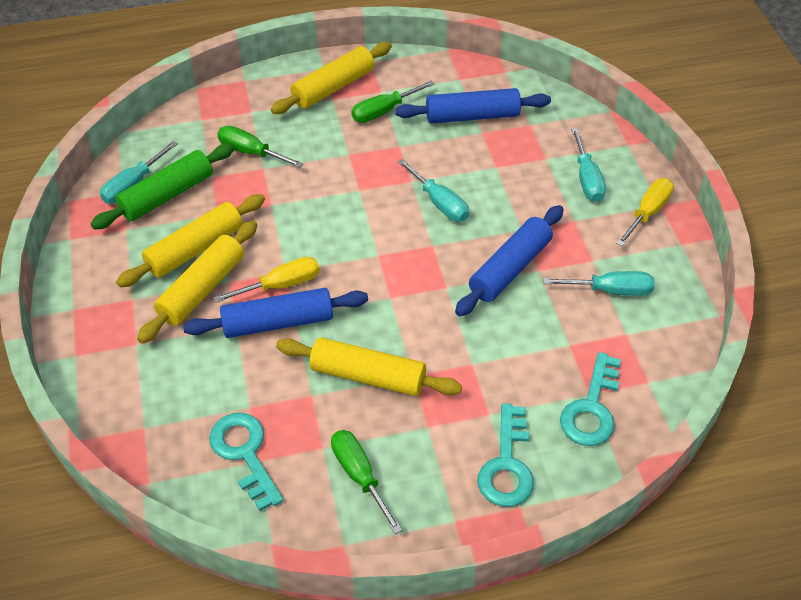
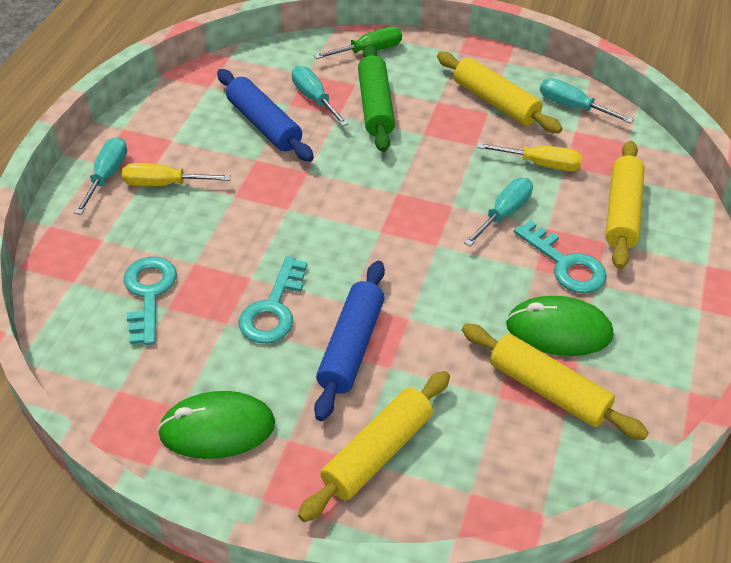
blue rolling pin: [183,288,368,338] [395,88,551,123] [455,205,564,316] = 3 -> [217,69,314,162] [314,261,385,421] = 2
green mouse: none = 0 -> [157,391,275,459] [506,296,613,356] = 2
green screwdriver: [217,126,304,168] [331,430,402,534] [351,80,435,123] = 3 -> [314,27,402,59] = 1

